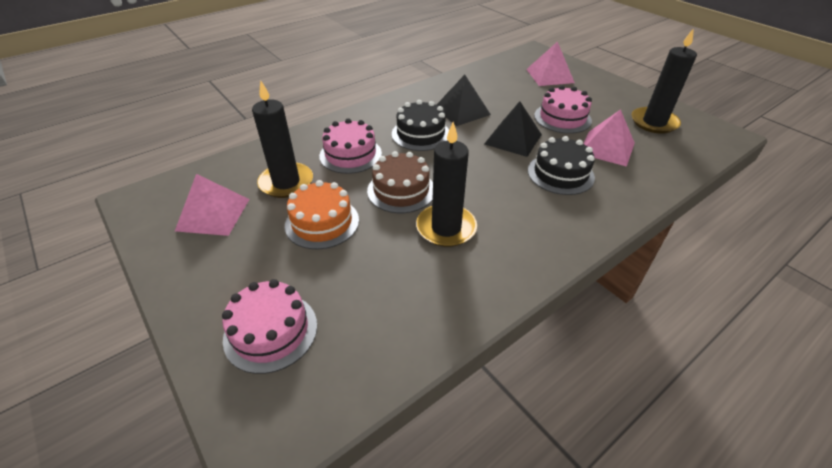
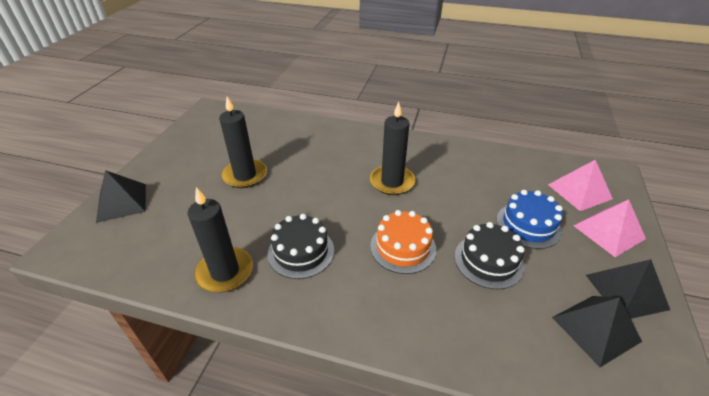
black pyramid: [437,75,491,126] [484,101,542,157] = 2 -> [96,170,146,223] [552,296,642,367] [586,259,670,319] = 3
blue cake: none = 0 -> [496,190,563,249] = 1
brown cake: [367,151,433,213] = 1 -> none = 0
pink cake: [222,279,317,374] [319,118,382,174] [534,85,592,134] = 3 -> none = 0
pink pyramid: [175,174,250,236] [526,41,575,86] [583,109,635,167] = 3 -> [548,160,613,211] [574,200,646,257] = 2

